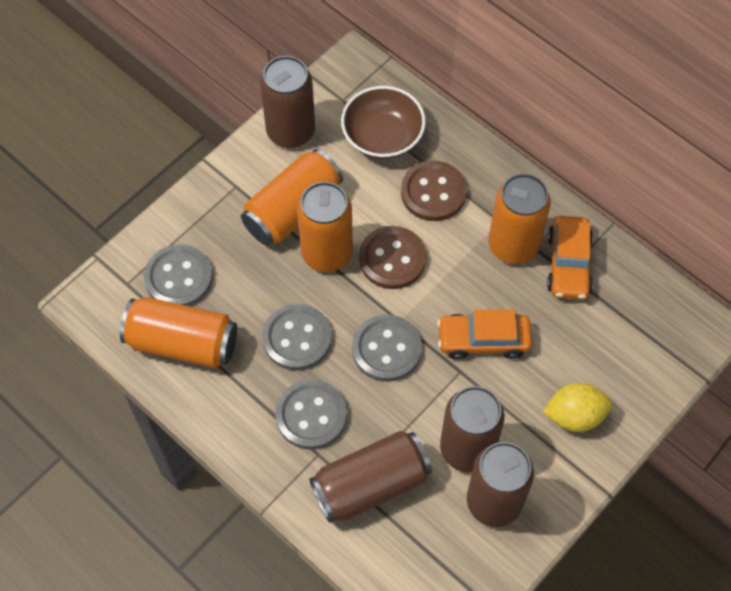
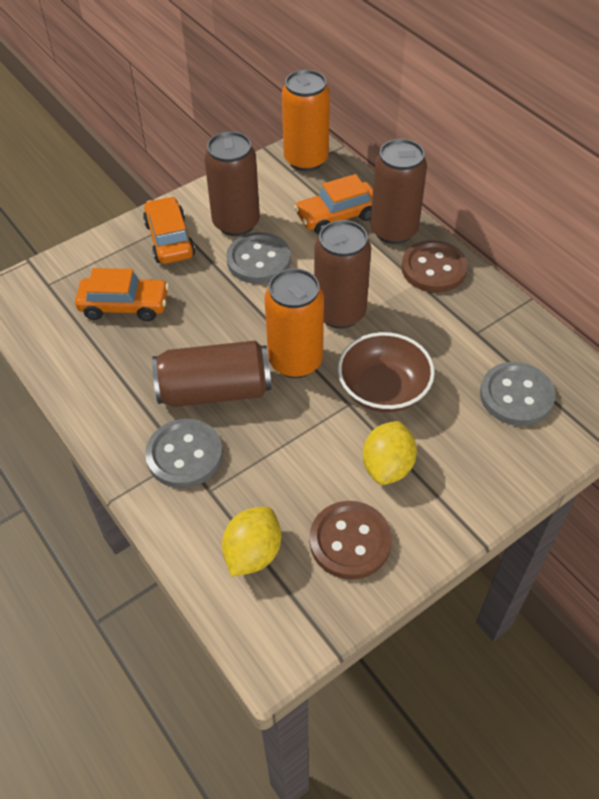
grey button: [144,244,213,306] [262,304,332,371] [275,379,347,450] [352,315,422,382] = 4 -> [145,419,223,488] [226,232,291,284] [480,362,555,426] = 3
orange can: [120,297,237,368] [241,149,343,246] [297,182,353,272] [489,174,551,264] = 4 -> [264,268,324,378] [282,70,330,171] = 2
orange car: [437,309,532,360] [547,216,593,300] = 2 -> [75,268,169,321] [143,196,195,264] [294,174,373,234] = 3
yellow lemon: [542,383,613,432] = 1 -> [222,507,281,577] [363,421,417,485] = 2

